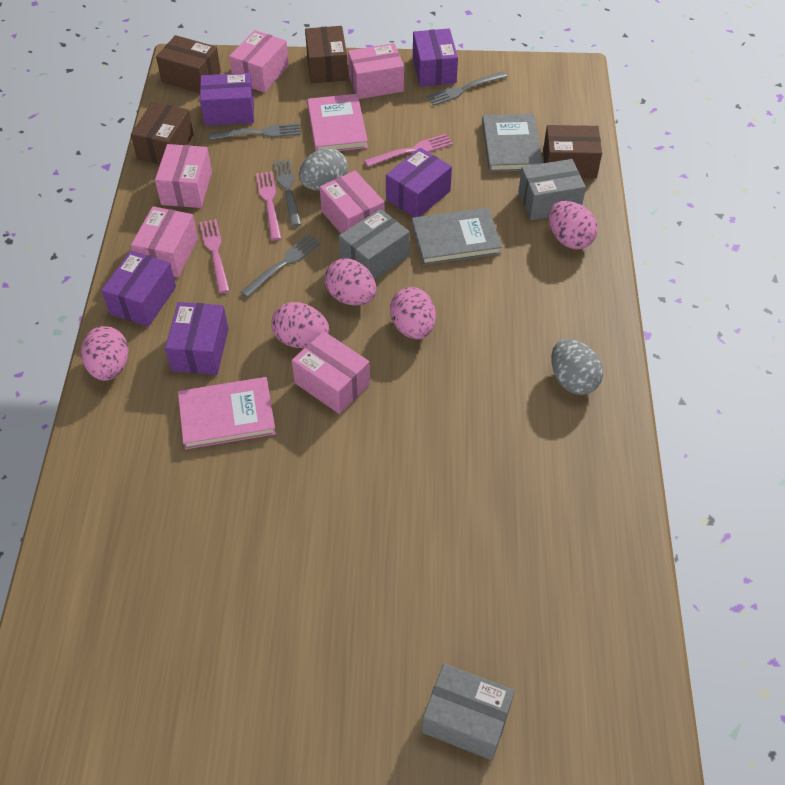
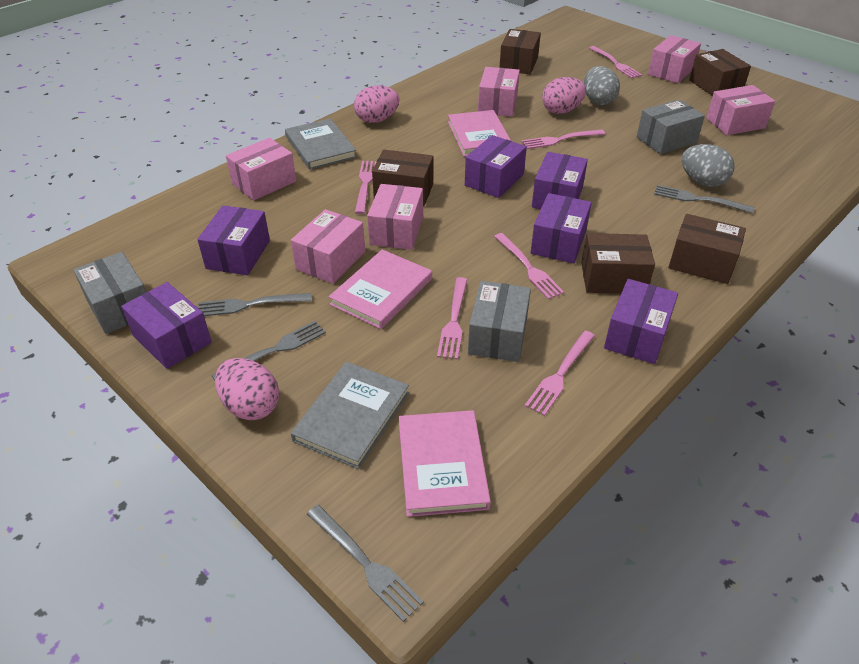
brown box: [131,102,194,164] [156,35,221,93] [305,26,348,83] [543,125,602,178] = 4 -> [372,150,433,206] [499,29,541,74] [581,233,655,294] [668,214,746,284] [689,49,751,96] = 5
pink book: [178,377,276,449] [307,94,368,151] = 2 -> [329,249,432,329] [399,410,491,517] [448,110,511,157] = 3
pink egg: [81,326,129,381] [271,302,330,348] [325,258,376,306] [390,287,436,339] [549,201,598,250] = 5 -> [215,358,279,420] [354,85,400,123] [542,77,586,114] = 3
pink fork: [199,219,230,293] [256,171,281,240] [364,134,453,167] = 3 -> [355,161,377,214] [437,277,467,360] [494,233,564,299] [521,129,605,149] [525,331,595,416] [589,46,642,78] = 6
purple box: [101,251,176,327] [165,302,228,375] [200,73,254,126] [386,148,452,217] [413,28,458,86] = 5 -> [121,282,212,369] [197,205,270,275] [465,135,527,198] [531,193,592,263] [532,152,588,209] [604,279,678,364] = 6

